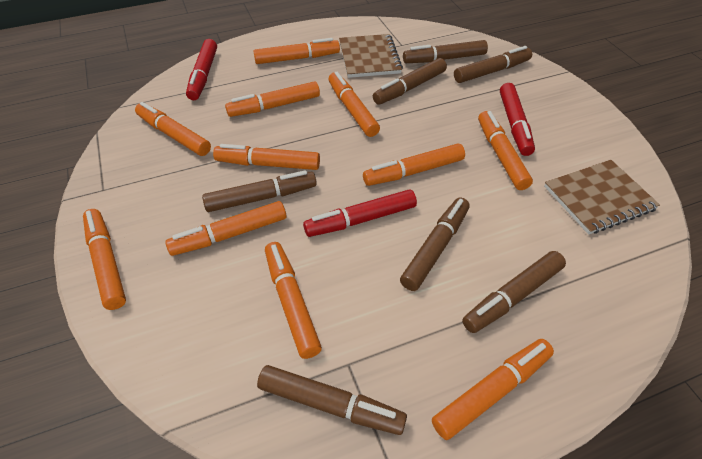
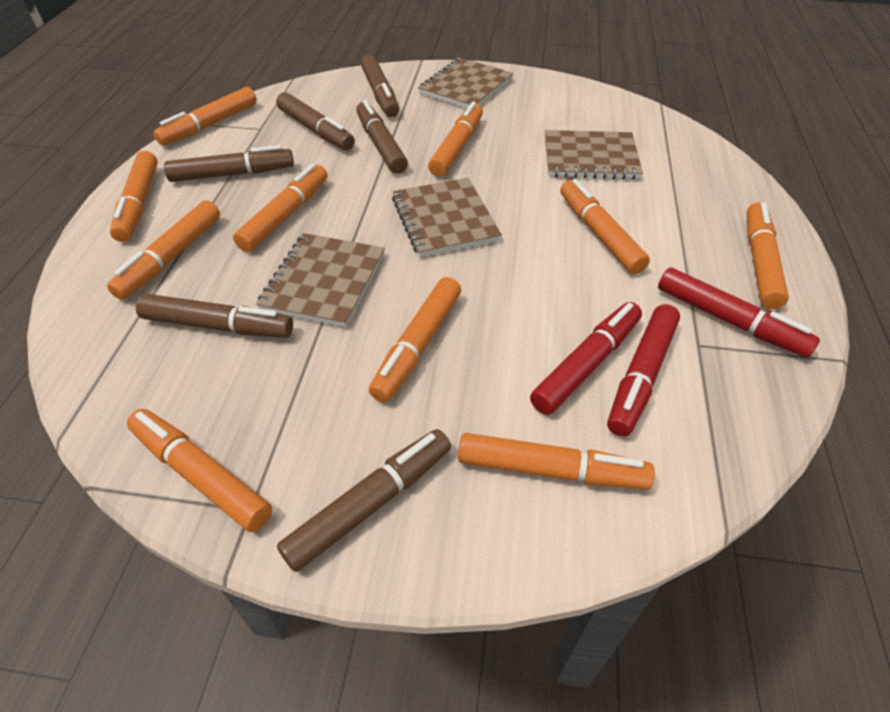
brown marker: [202,170,317,212] [257,365,407,435] [373,58,447,105] [400,198,470,291] [403,40,488,63] [454,46,532,83] [462,251,566,333] = 7 -> [136,294,293,338] [164,145,294,182] [276,92,355,150] [277,429,451,572] [356,100,408,174] [361,55,399,117] = 6
brown notebook: [339,34,403,78] [544,160,660,235] = 2 -> [256,233,385,327] [392,178,502,257] [418,58,514,108] [545,130,643,180] = 4
orange marker: [83,209,126,310] [135,102,211,156] [165,201,286,256] [213,144,320,170] [225,81,320,117] [253,38,340,64] [265,242,322,359] [329,72,380,137] [363,144,465,186] [432,339,554,440] [478,111,533,190] = 11 -> [107,200,220,300] [110,151,158,242] [127,409,272,532] [153,87,257,146] [233,164,327,252] [369,277,461,402] [428,102,483,177] [458,433,655,490] [560,179,650,274] [747,202,789,309] = 10

